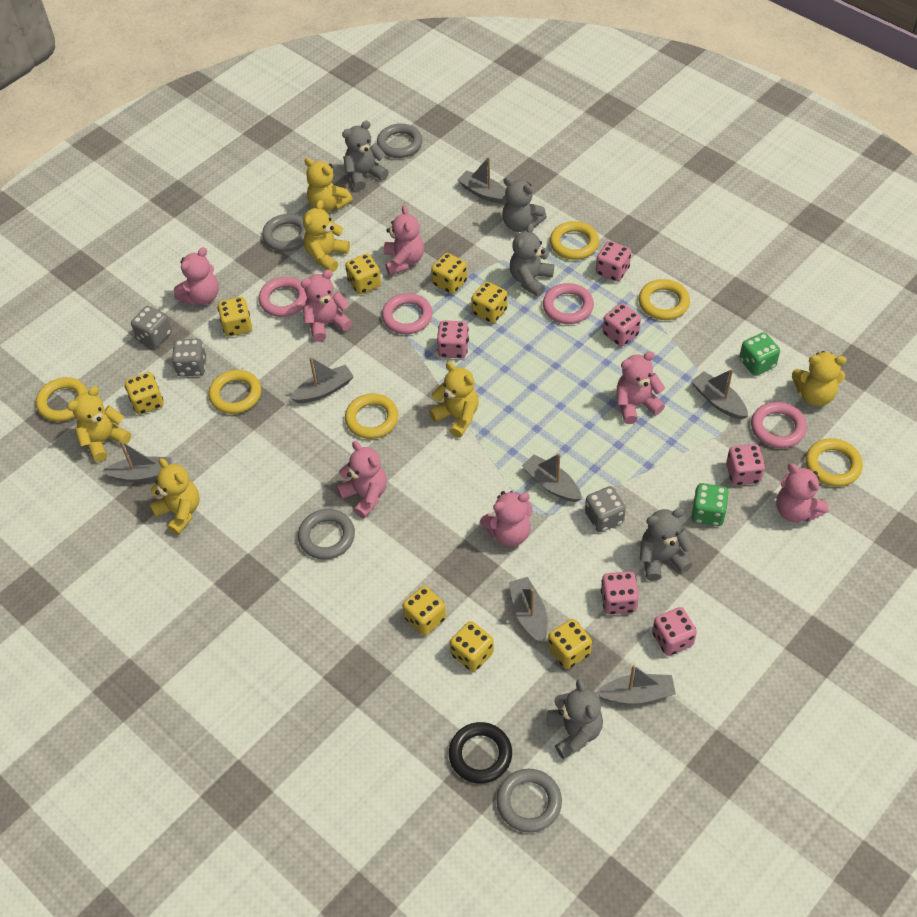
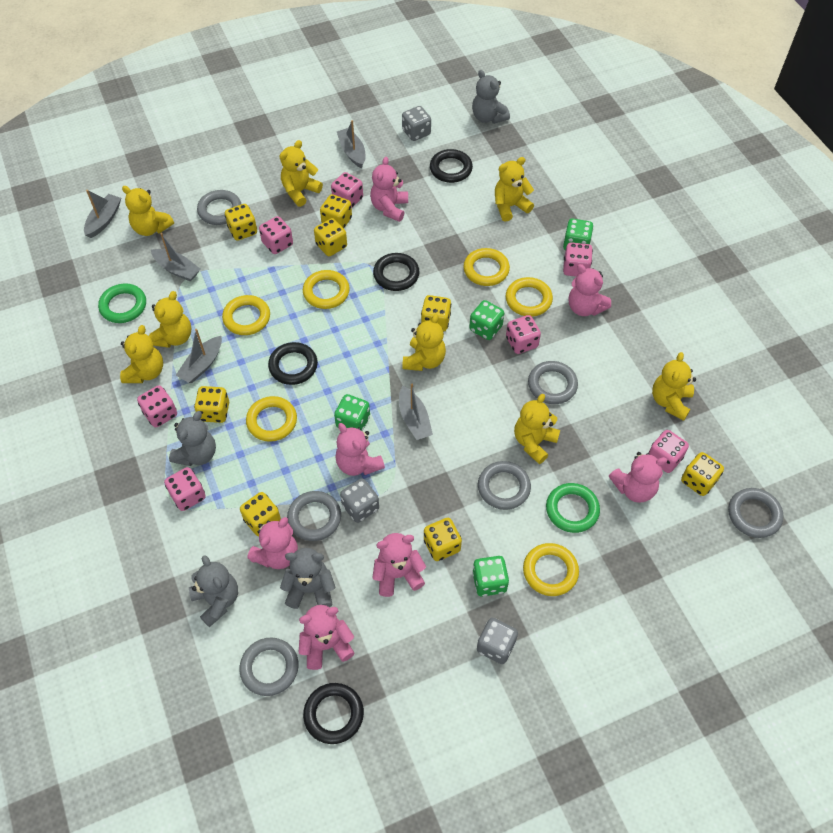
black ring: [449,722,512,783] = 1 -> [268,342,318,385] [303,683,364,744] [373,253,420,291] [430,149,473,183] = 4
green dice: [691,483,729,526] [739,332,780,376] = 2 -> [334,394,370,431] [469,300,504,340] [472,556,509,596] [563,219,594,250] = 4
green ring: none = 0 -> [98,283,146,323] [546,483,600,533] = 2
grey boat: [102,440,172,482] [290,357,354,403] [457,157,506,204] [509,577,547,643] [522,453,582,502] [596,665,676,704] [692,369,748,420] = 7 -> [84,190,121,238] [151,233,200,281] [176,329,222,383] [336,120,365,168] [399,384,433,440] = 5
grey ring: [262,214,306,252] [298,509,355,560] [377,124,422,158] [497,769,562,833] = 4 -> [197,190,241,225] [239,637,299,696] [287,491,341,541] [478,461,531,510] [528,361,578,404] [728,488,784,538] = 6
grey teddy bear: [342,121,389,191] [502,177,547,232] [510,223,554,297] [547,679,603,759] [640,508,694,581] = 5 -> [169,411,216,466] [189,555,238,627] [280,548,335,609] [472,70,510,124] = 4
pink dice: [437,320,469,359] [596,241,631,282] [601,571,639,615] [603,303,641,347] [652,607,697,656] [726,444,765,486] = 6 -> [137,385,177,427] [164,467,206,511] [259,216,293,254] [331,172,363,208] [506,315,541,354] [563,242,593,277] [648,430,689,473] = 7
pink ring: [259,277,308,317] [382,293,433,334] [543,283,594,324] [751,402,807,448] = 4 -> none = 0
yellow teddy bear: [67,386,131,462] [150,458,200,535] [303,200,350,272] [304,158,353,212] [429,362,479,438] [792,351,847,406] = 6 -> [120,325,163,383] [122,186,174,236] [149,291,191,348] [280,140,323,207] [402,314,446,371] [495,157,534,222] [514,394,560,464] [652,352,696,421] = 8

